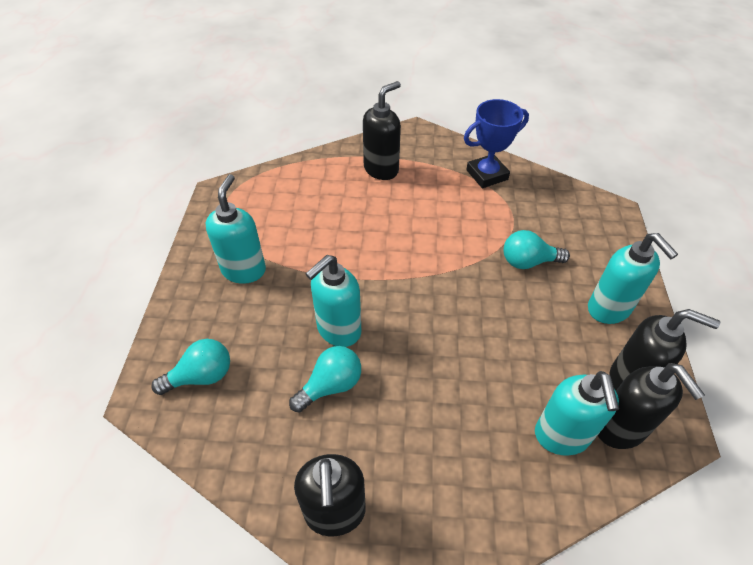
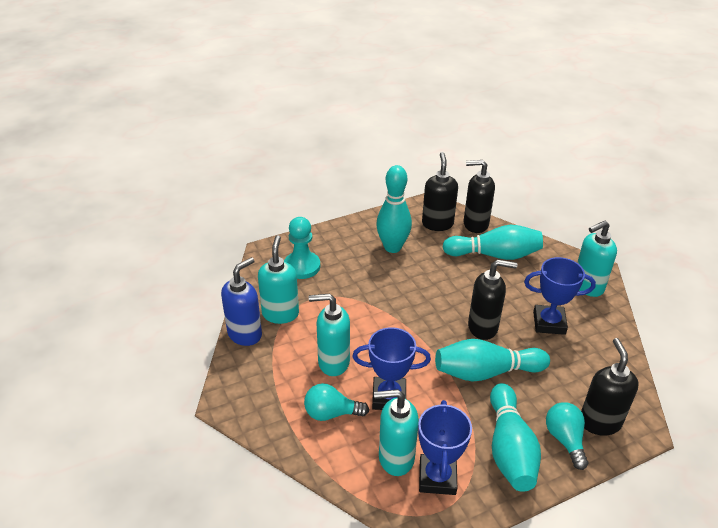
blue soap dispenser: none = 0 -> [221,257,262,346] = 1
blue trophy: [464,99,529,188] = 1 -> [352,327,431,410] [418,400,472,495] [524,257,596,335] = 3
turquoise bowling pin: none = 0 -> [376,165,412,253] [435,339,550,381] [443,225,543,260] [490,383,541,492] = 4
turquoise light bulb: [151,339,230,395] [289,346,361,413] [504,230,570,269] = 3 -> [304,383,369,421] [546,402,588,470] = 2
turquoise pawn: none = 0 -> [284,217,320,279] = 1

